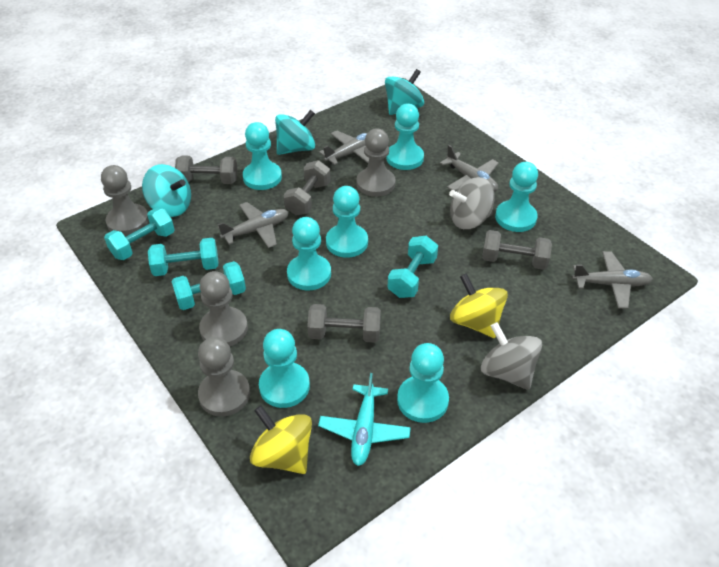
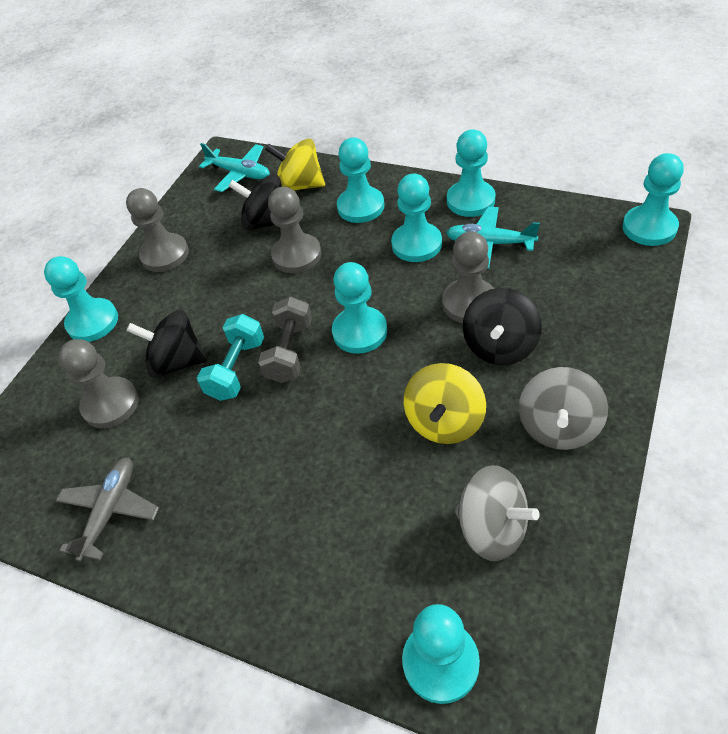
black spinning top: none = 0 -> [126,310,207,378] [229,174,282,231] [463,288,542,365] = 3
grey dumbbell: [175,155,238,184] [284,160,331,216] [307,304,381,343] [482,230,552,270] = 4 -> [258,297,312,383] = 1
grey plane: [218,202,289,248] [319,131,369,165] [440,145,499,192] [572,251,653,309] = 4 -> [56,457,159,562] = 1
turquoise dumbbell: [104,208,175,260] [148,238,219,276] [171,261,246,310] [388,236,438,298] = 4 -> [197,314,264,401] = 1
turquoise plane: [318,373,411,466] = 1 -> [199,143,270,192] [446,207,540,269] = 2
turquoise spinning top: [142,164,191,217] [275,110,315,155] [385,69,424,115] = 3 -> none = 0

